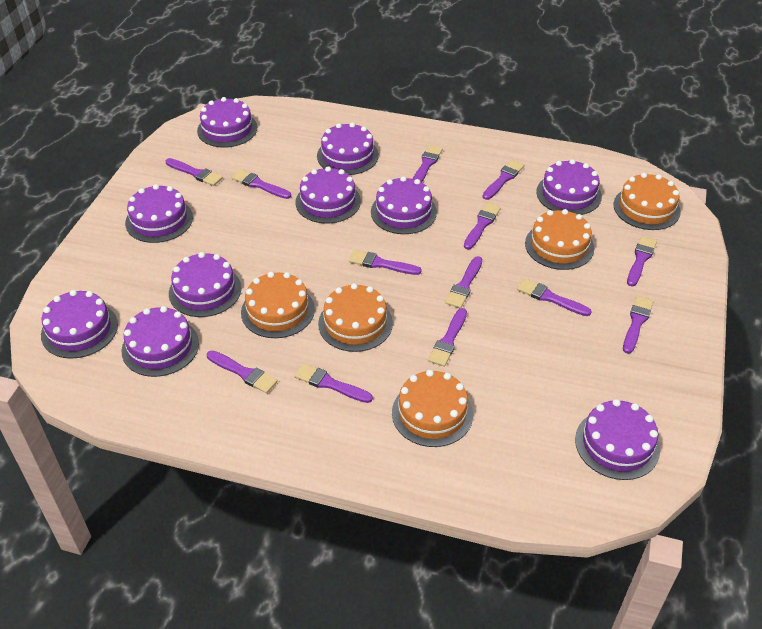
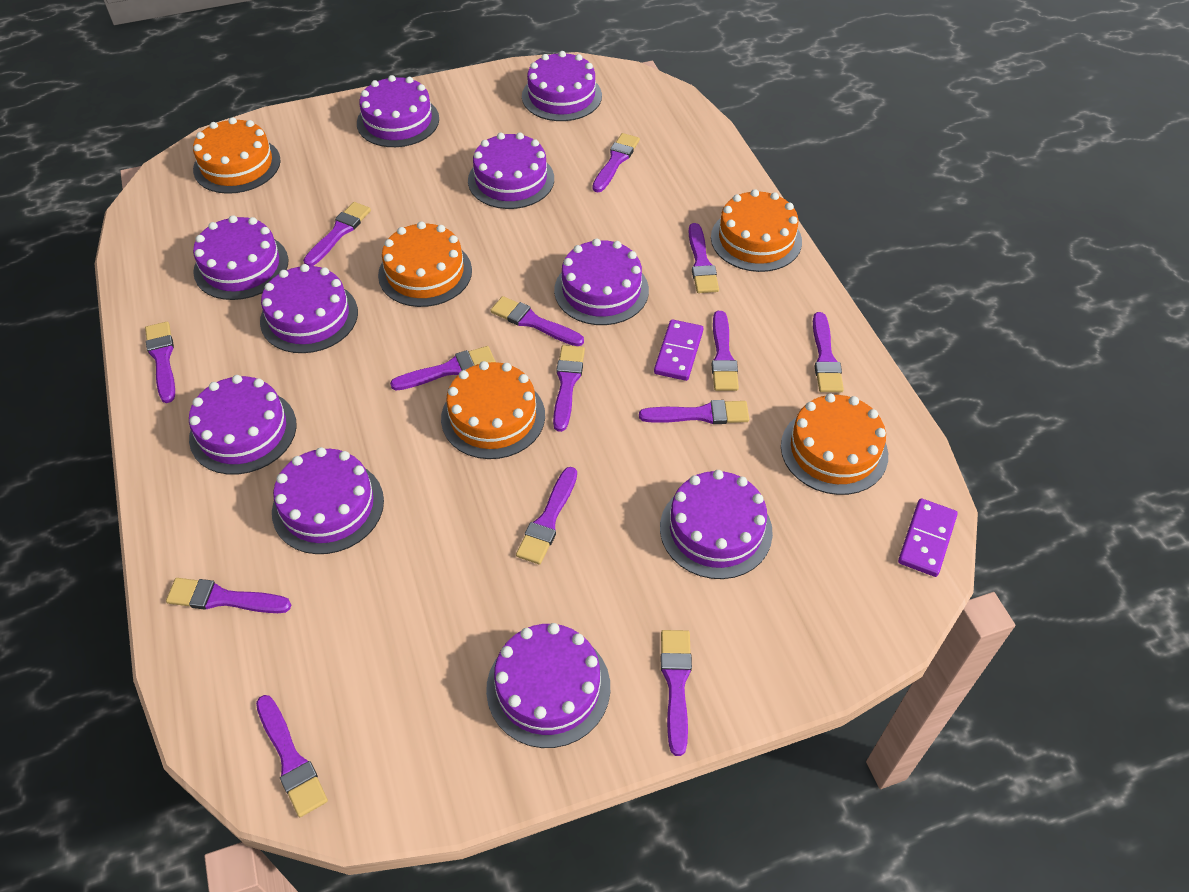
purple brush: [166,158,223,186] [207,350,278,393] [232,169,291,199] [295,363,373,403] [348,250,422,275] [413,145,443,182] [428,308,467,367] [445,256,482,308] [464,203,501,249] [483,160,524,200] [517,279,592,316] [623,296,654,354] [627,236,657,286] = 13 -> [145,322,175,403] [166,578,291,613] [256,695,328,817] [303,202,371,266] [390,346,496,391] [490,296,584,346] [516,467,577,564] [553,345,585,432] [592,133,640,193] [639,400,749,424] [661,630,692,756] [688,223,719,293] [711,311,739,391] [813,312,844,392] = 14
purple domino: none = 0 -> [654,319,703,381] [898,498,958,577] = 2

